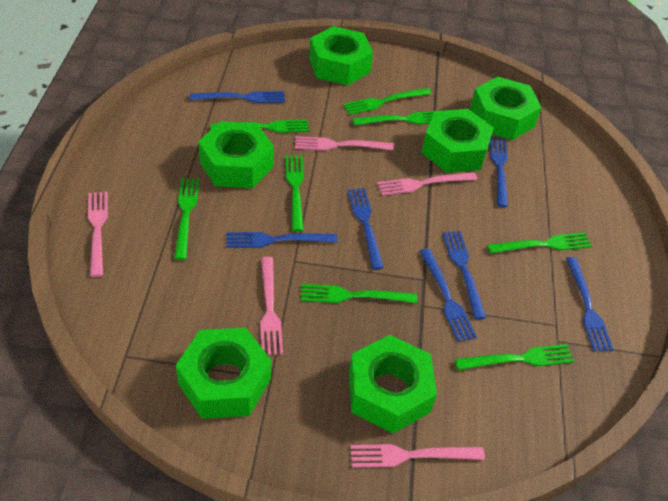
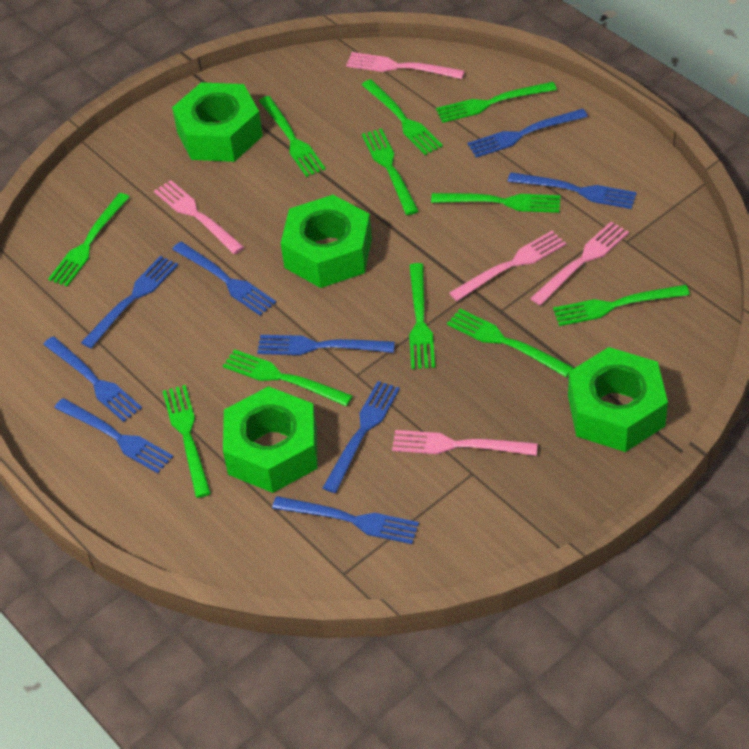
blue fork: [190,91,285,103] [226,232,337,248] [347,188,384,270] [419,248,477,342] [442,231,486,319] [490,137,508,207] [566,257,614,351] = 7 -> [43,336,142,422] [54,398,173,473] [81,256,178,348] [172,242,276,316] [257,335,395,355] [272,496,419,544] [323,381,400,493] [468,109,588,158] [507,172,637,209] = 9
green fork: [174,178,199,260] [210,120,309,133] [285,155,304,232] [301,284,417,303] [343,88,432,115] [352,111,435,125] [455,344,574,370] [487,232,592,254] = 8 -> [48,193,129,286] [163,385,211,498] [223,349,353,406] [259,96,326,177] [362,79,443,155] [362,128,419,215] [409,263,435,369] [431,193,561,213] [436,82,557,123] [447,309,574,377] [553,285,690,326] = 11
green nut: [176,328,271,419] [198,121,274,188] [309,26,373,85] [349,335,437,434] [422,109,494,173] [470,77,542,140] = 6 -> [172,82,263,162] [223,386,318,493] [281,195,372,288] [568,347,668,452] = 4

